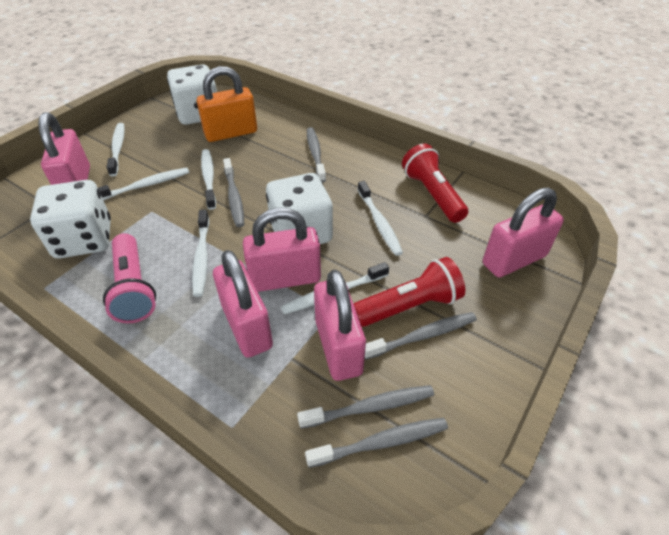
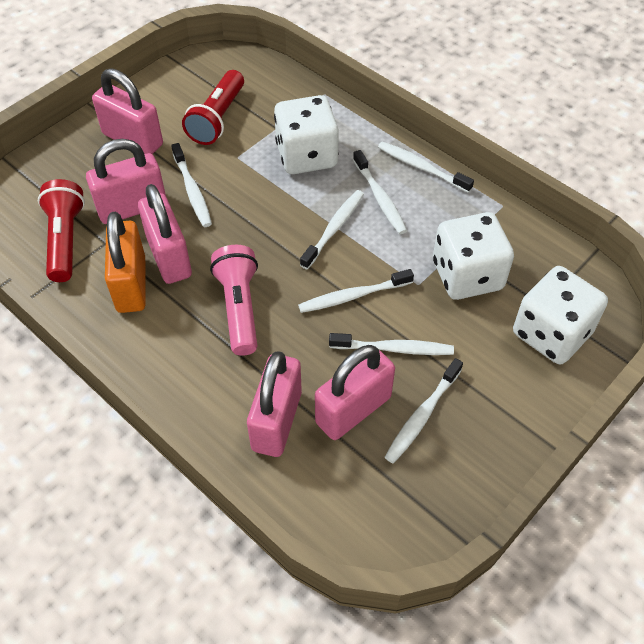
grey toothbrush: [223,158,244,227] [297,385,434,429] [305,418,448,468] [307,127,326,183] [365,312,477,360] = 5 -> none = 0
white toothbrush: [98,167,189,200] [106,123,125,176] [192,210,209,297] [201,149,216,210] [281,262,389,315] [358,181,403,256] = 6 -> [171,143,212,227] [298,269,414,313] [300,190,364,269] [329,333,454,355] [353,150,407,234] [378,142,474,193] [385,358,463,463] = 7

